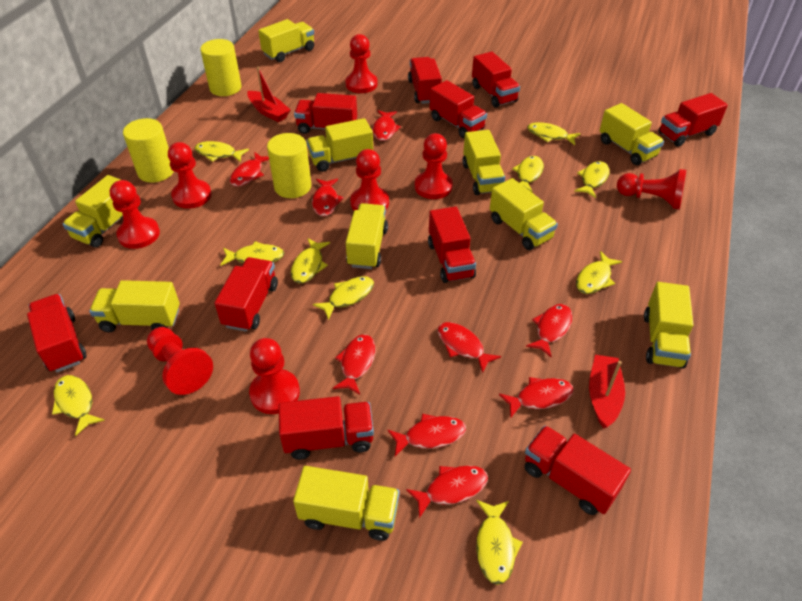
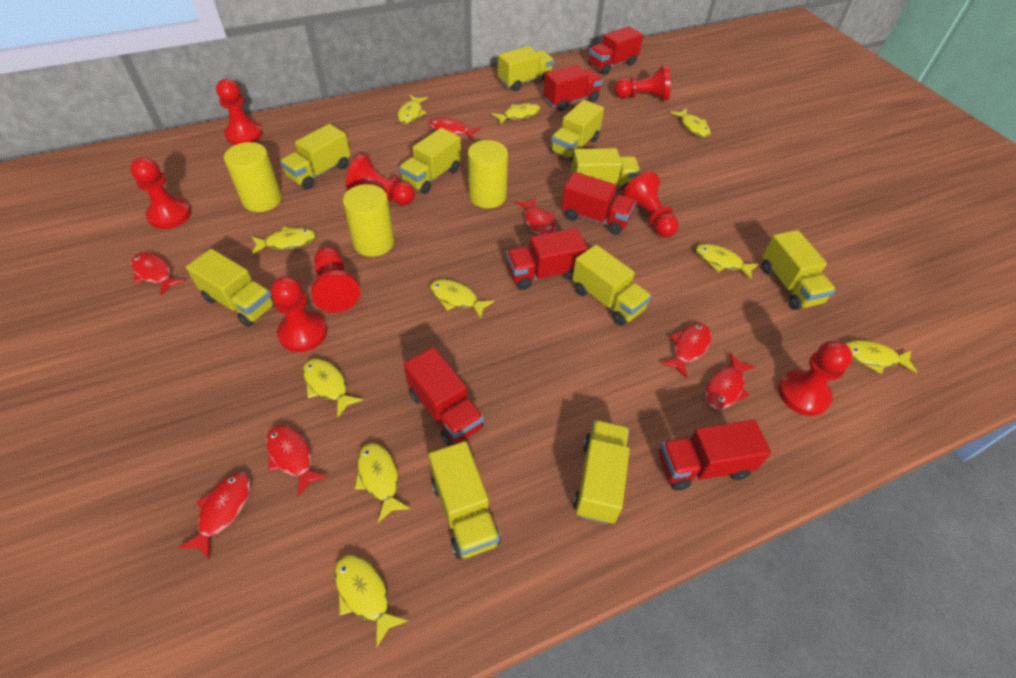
red boat: [247,66,291,122] [589,355,625,428] = 2 -> none = 0
red fish: [230,152,269,187] [312,179,344,216] [333,335,375,395] [373,110,401,141] [388,414,466,456] [406,466,488,518] [438,322,501,373] [499,377,574,417] [526,304,573,358] = 9 -> [131,252,185,295] [178,472,251,560] [266,425,327,496] [429,117,480,140] [515,197,555,235] [661,323,712,378] [705,353,756,409] = 7
red truck: [27,294,86,372] [215,257,278,332] [279,396,374,460] [294,93,357,134] [408,57,442,104] [428,207,476,283] [430,80,487,139] [472,51,520,108] [525,425,631,515] [659,93,728,147] = 10 -> [404,347,484,446] [506,228,588,290] [543,65,603,111] [561,172,636,235] [588,26,643,75] [659,419,771,491] = 6

